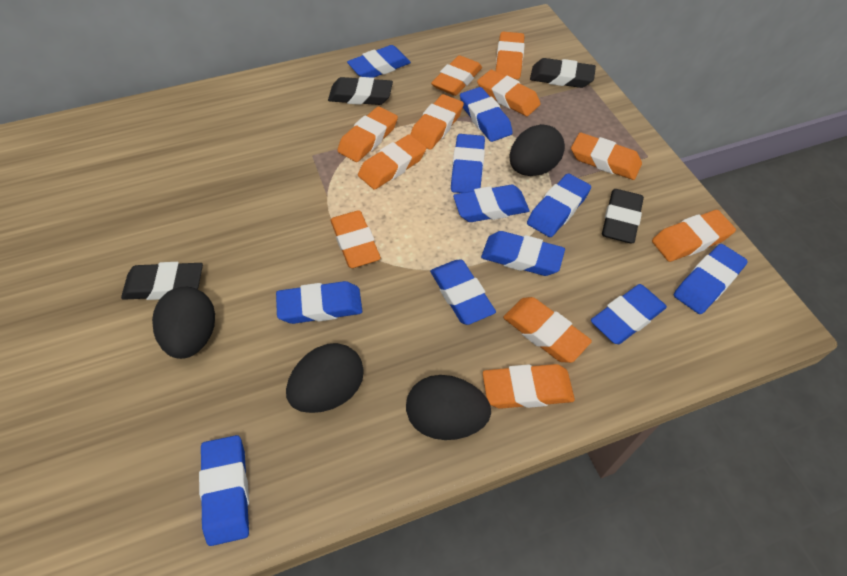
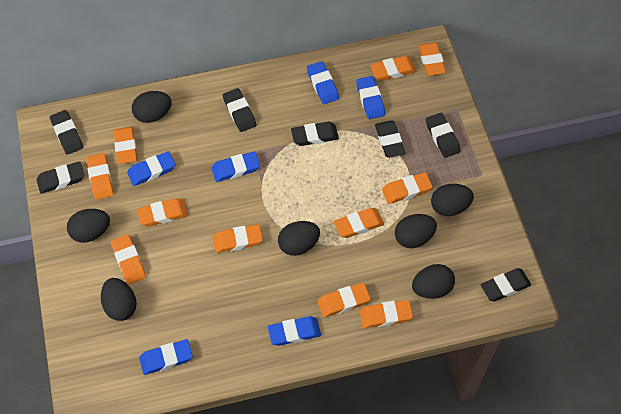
black egg: [152,287,215,359] [286,343,364,413] [406,375,491,440] [510,124,565,176] = 4 -> [67,209,110,243] [101,278,137,321] [132,91,172,123] [278,221,320,256] [395,214,437,248] [412,264,455,299] [431,184,474,216] = 7
black eraser: [121,262,203,300] [328,77,393,105] [530,58,596,88] [602,189,644,243] = 4 -> [37,161,84,194] [50,110,83,155] [223,88,256,132] [291,122,339,146] [375,120,405,158] [426,113,461,158] [481,268,531,302] = 7
blue eraser: [199,435,249,546] [276,281,362,324] [347,45,411,78] [430,260,496,325] [451,134,485,193] [453,185,529,222] [460,87,513,142] [481,231,565,276] [527,174,591,237] [591,284,667,344] [674,244,748,314] = 11 -> [127,151,176,186] [139,339,193,375] [211,152,260,182] [268,316,321,346] [307,61,339,104] [356,76,385,119] = 6

